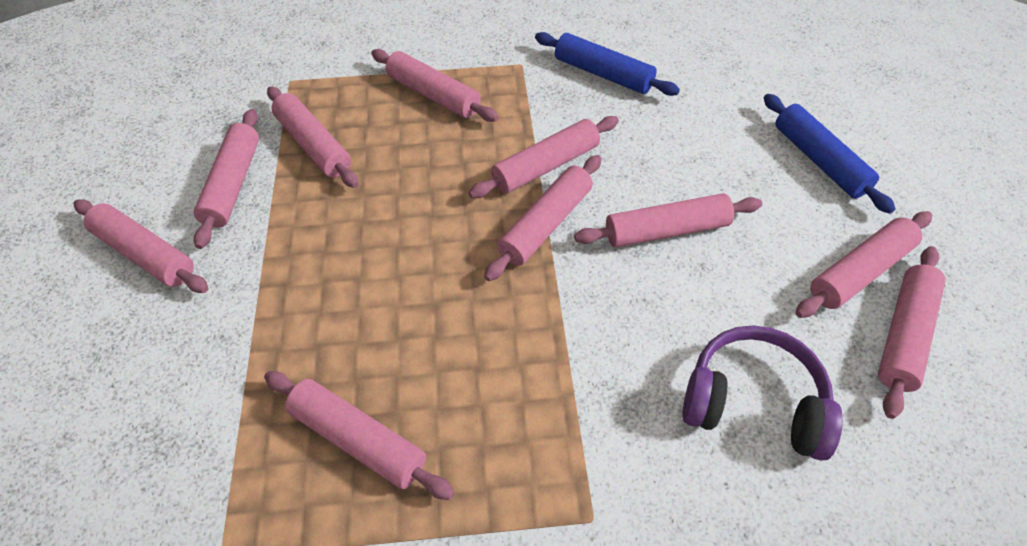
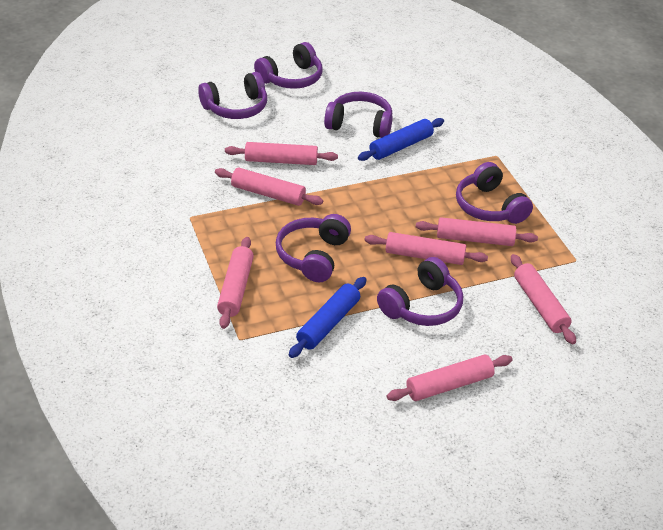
pink rolling pin: [73,199,208,293] [194,109,259,249] [264,371,454,500] [267,86,358,188] [371,49,499,122] [468,116,619,198] [484,155,602,281] [574,193,762,248] [795,211,932,318] [878,246,946,419] = 10 -> [215,168,323,206] [217,237,254,329] [225,142,338,165] [364,232,488,265] [387,354,513,401] [416,217,538,246] [511,254,576,344] = 7
purple headphones: [682,326,843,461] = 1 -> [198,72,267,119] [254,42,323,89] [276,214,351,282] [324,92,393,138] [377,257,463,326] [456,162,533,224] = 6

